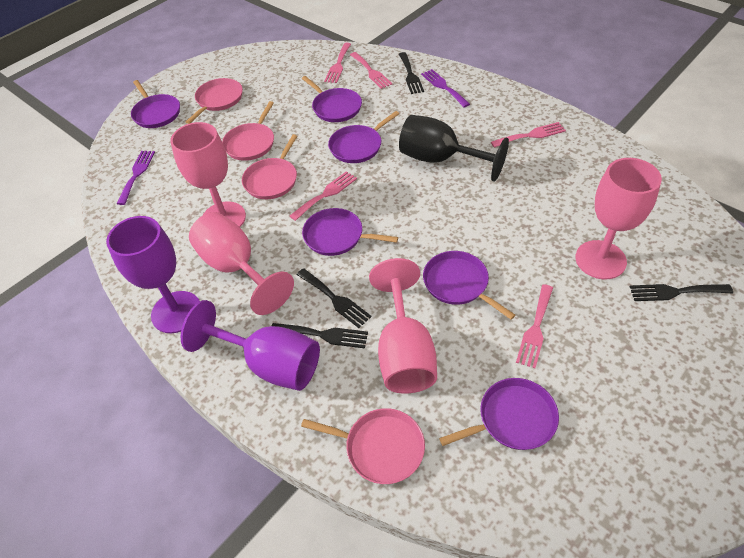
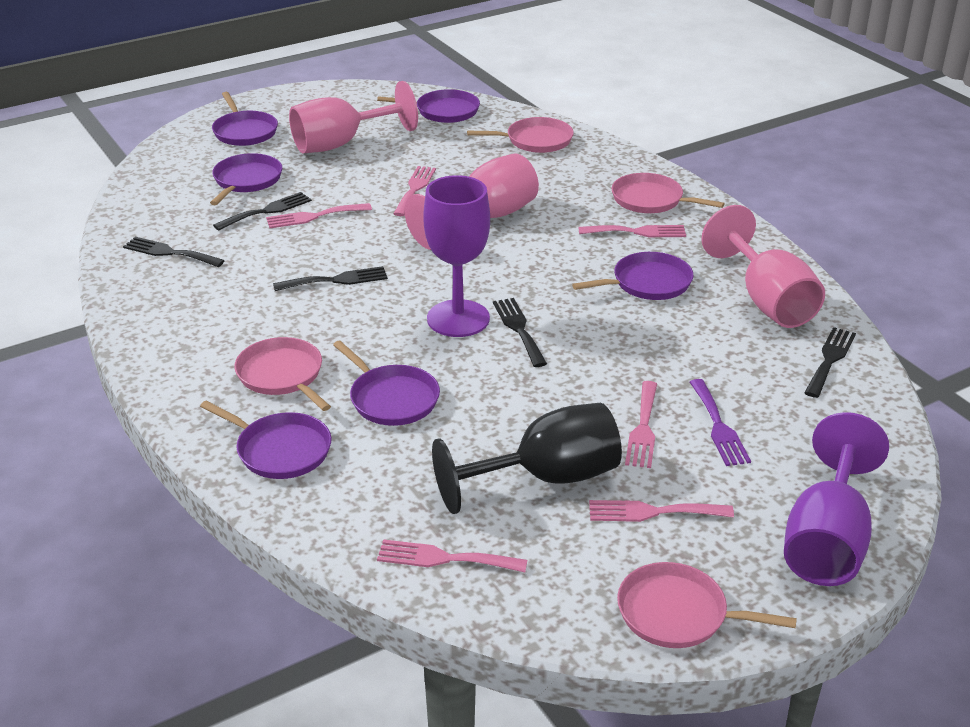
black fork: [272,323,368,348] [297,268,372,328] [399,52,424,94] [630,284,733,301] = 4 -> [123,237,225,267] [213,192,312,231] [273,266,388,291] [493,298,547,367] [804,327,856,398] = 5
pink fork: [290,171,357,221] [324,43,351,83] [350,52,392,89] [491,122,566,148] [516,284,553,368] = 5 -> [266,203,372,228] [377,539,527,572] [393,166,436,216] [578,225,686,237] [589,500,734,522] [625,381,657,468] = 6
pink goblet: [170,122,246,227] [189,212,294,315] [369,258,437,394] [575,158,662,279] = 4 -> [289,81,418,153] [404,153,539,250] [701,205,825,328] = 3
purple fork: [117,151,155,205] [421,69,470,108] = 2 -> [690,379,751,466] = 1

